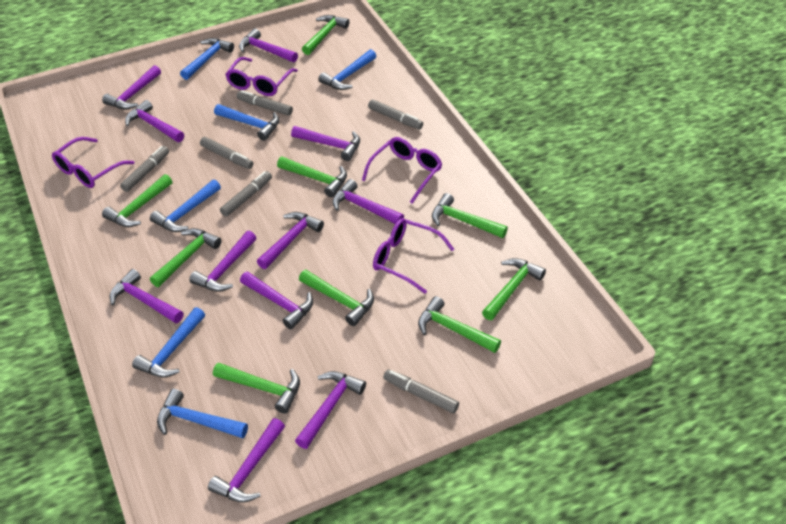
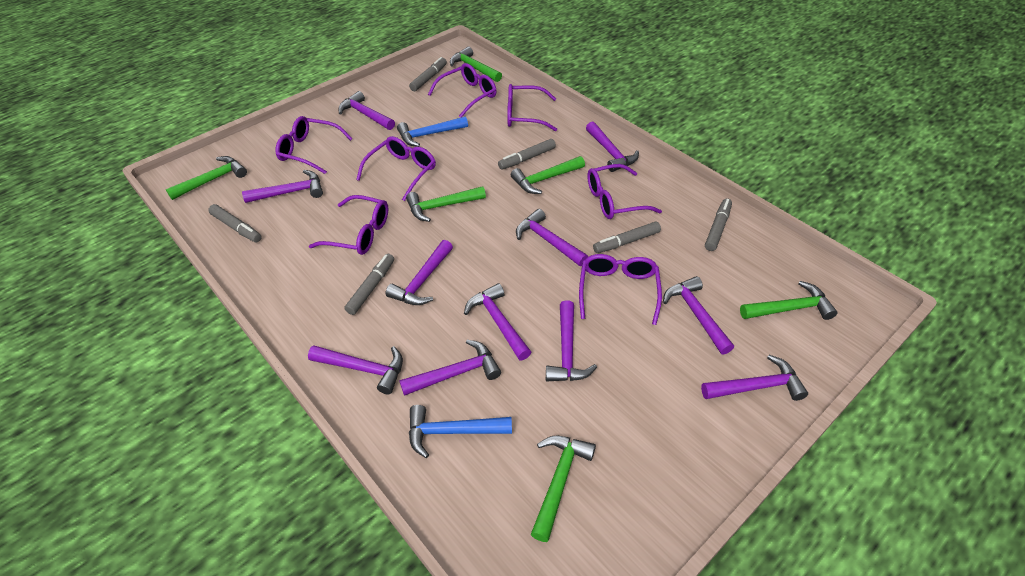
blue hammer: [132,307,205,378] [150,180,221,232] [157,389,248,438] [180,38,234,80] [214,104,279,141] [318,49,376,90] = 6 -> [397,116,468,147] [409,405,512,458] = 2
green hammer: [102,174,172,227] [150,228,222,287] [213,362,300,414] [277,157,347,197] [299,270,374,326] [302,15,350,55] [418,296,501,353] [432,193,508,238] [482,258,546,320] = 9 -> [166,156,247,200] [406,186,486,222] [450,47,502,82] [511,156,585,194] [531,436,596,542] [740,281,837,320] = 6
purple glasses: [52,137,135,188] [225,57,298,96] [362,137,442,204] [373,218,454,294] = 4 -> [276,116,353,174] [309,195,388,255] [356,136,436,201] [428,63,497,118] [507,84,557,131] [579,254,662,325] [587,164,662,219] = 7

